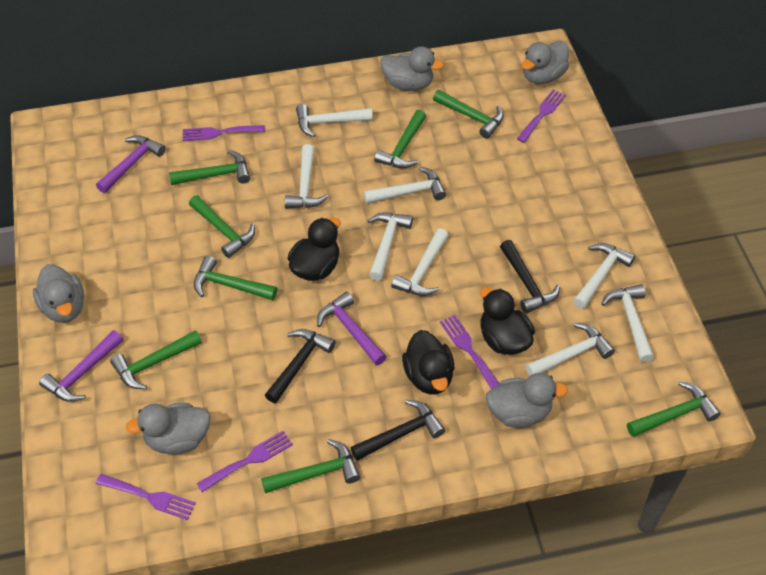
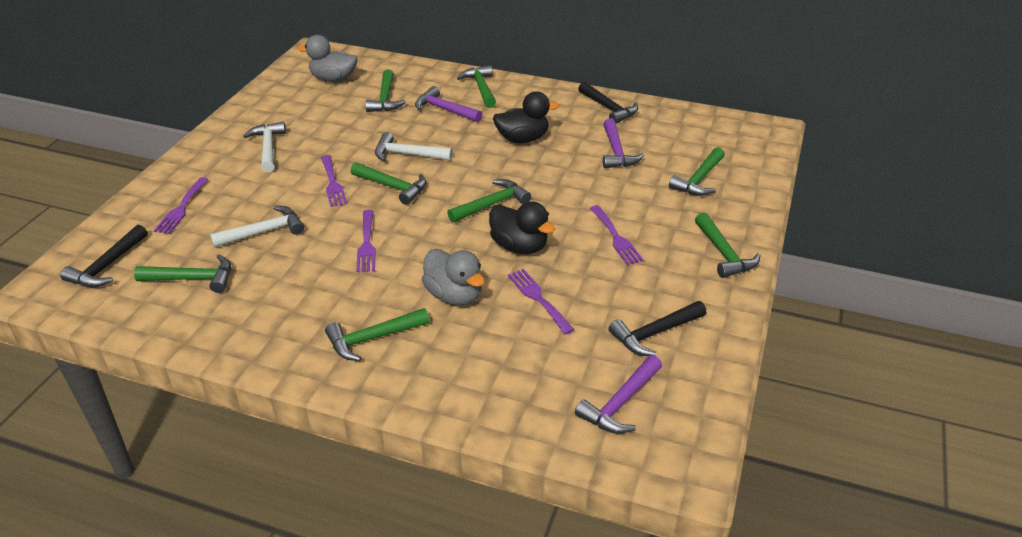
black duck: [287,217,341,281] [402,330,454,395] [480,287,535,355] = 3 -> [489,201,555,254] [493,91,559,143] = 2
grey duck: [33,264,84,323] [126,403,210,454] [380,46,444,91] [486,373,568,428] [521,41,569,84] = 5 -> [298,35,357,82] [422,249,485,305] = 2
white hammer: [285,144,329,209] [296,104,373,137] [364,167,446,204] [367,213,413,281] [391,228,449,296] [526,323,615,376] [573,243,635,309] [601,284,654,362] = 8 -> [210,206,304,248] [243,122,286,172] [375,132,453,161] = 3

